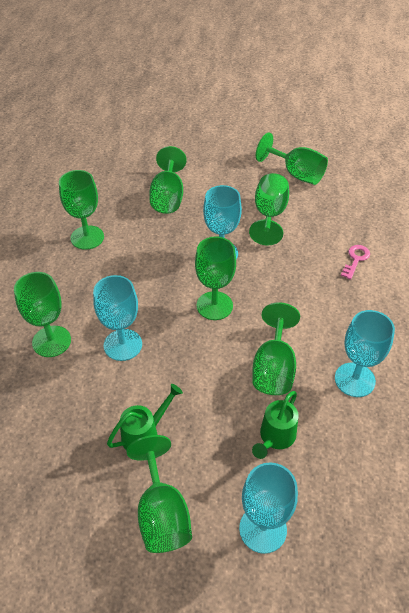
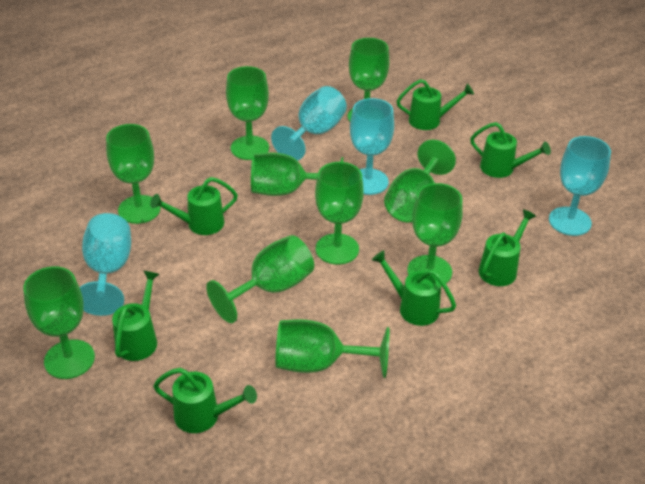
green goblet: [14,272,71,357] [59,170,104,250] [126,435,192,553] [149,146,187,214] [195,236,236,320] [249,173,289,245] [252,302,300,395] [256,133,328,185] = 8 -> [23,266,95,379] [106,124,160,224] [206,235,314,323] [226,66,269,160] [251,152,343,196] [275,319,389,378] [315,162,364,265] [348,38,389,122] [384,140,456,222] [407,183,463,284] = 10
green watering can: [107,384,183,450] [252,391,299,459] = 2 -> [112,271,159,361] [150,177,238,235] [153,368,257,433] [372,250,456,326] [397,79,474,130] [470,122,551,178] [479,209,537,286] = 7
pink key: [341,245,370,280] = 1 -> none = 0

